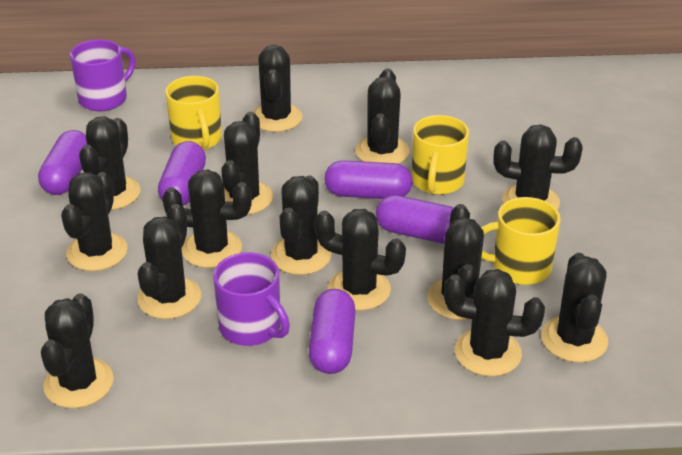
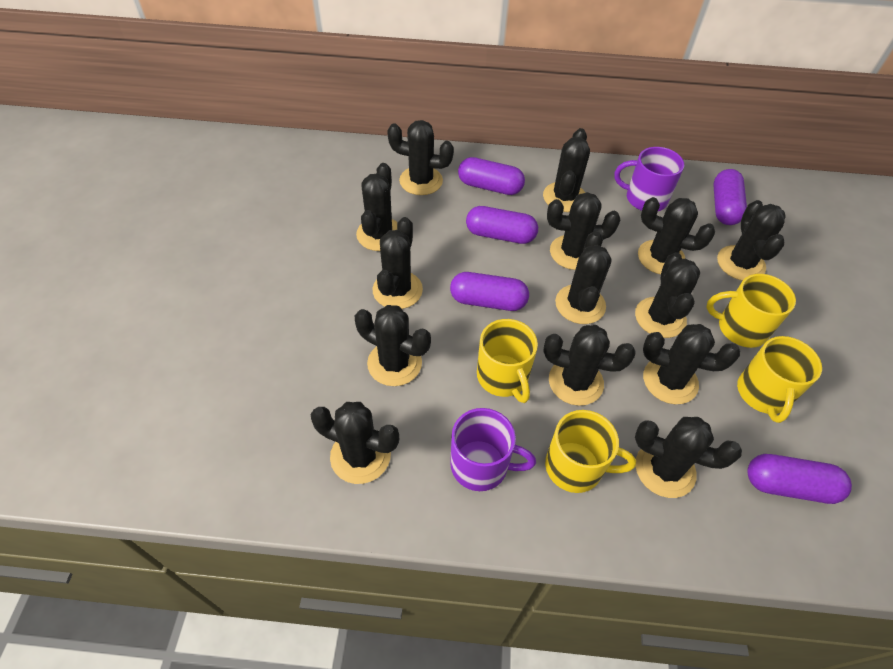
yellow mug: [165,76,222,150] [412,115,469,195] [481,197,560,285] = 3 -> [477,319,538,403] [545,410,636,493] [706,274,796,348] [737,336,822,423] = 4

